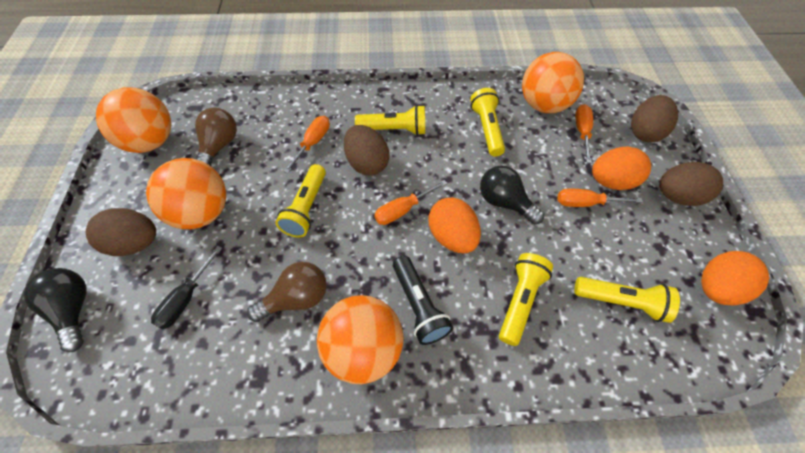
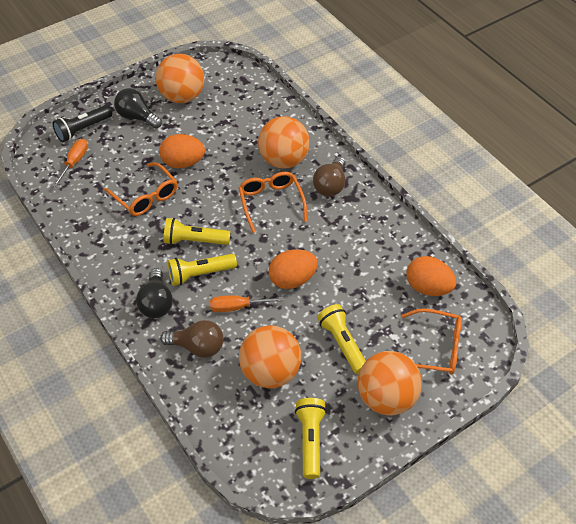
black screwdriver: [151,246,222,329] = 1 -> none = 0
brown egg: [86,208,156,256] [344,125,389,176] [631,95,678,142] [659,162,723,206] = 4 -> none = 0
orange glasses: none = 0 -> [104,162,177,216] [238,172,307,233] [401,308,462,375] = 3
orange screwdriver: [284,116,330,173] [374,180,447,225] [558,188,643,207] [575,104,593,163] = 4 -> [53,139,88,187] [210,295,284,312] = 2
yellow flashlight: [275,164,326,237] [355,105,425,135] [470,88,505,157] [499,253,553,346] [574,277,680,323] = 5 -> [164,218,230,245] [168,254,237,286] [295,398,327,479] [317,304,366,374] = 4

